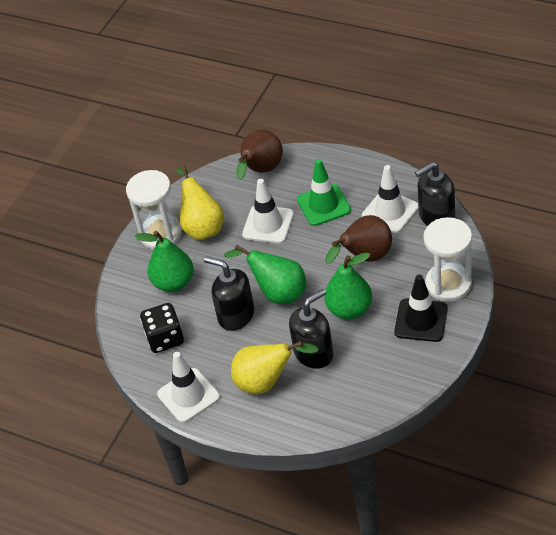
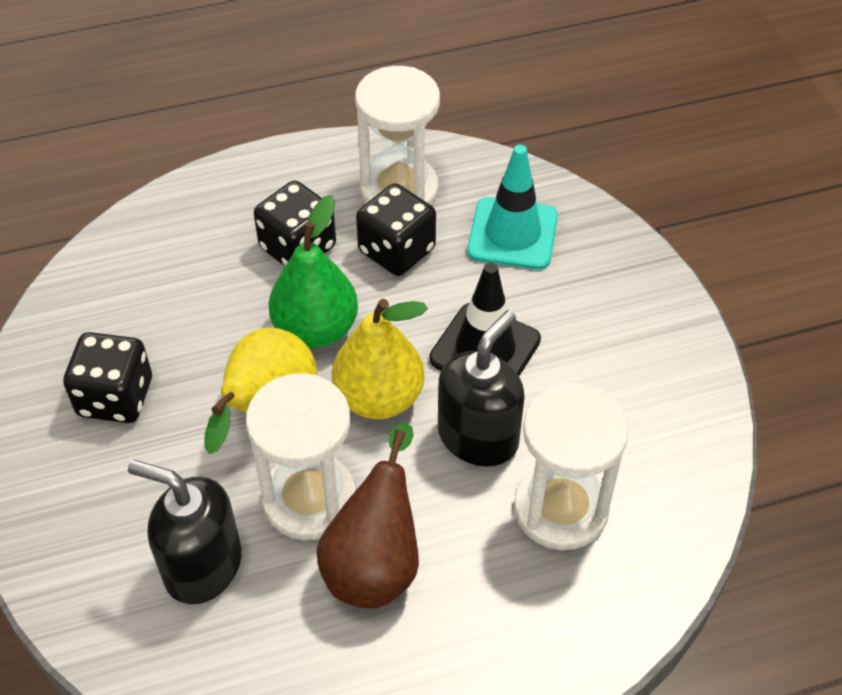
black dice: [140,303,184,353] = 1 -> [63,332,152,423] [254,180,336,266] [356,183,436,276] = 3
black soap dispenser: [204,257,254,331] [289,289,333,369] [415,162,455,226] = 3 -> [128,460,242,604] [438,310,525,467] = 2
brown pear: [236,129,283,180] [325,215,392,264] = 2 -> [316,423,419,609] = 1
green pear: [134,231,194,292] [224,245,306,304] [324,252,372,319] = 3 -> [269,195,358,348] = 1
green traffic cone: [297,159,351,226] = 1 -> none = 0
turquoise traffic cone: none = 0 -> [467,145,558,270] = 1
white hourglass: [126,170,182,250] [423,217,472,302] = 2 -> [246,373,356,540] [355,66,440,205] [514,383,629,550] = 3
white traffic cone: [157,352,220,423] [242,179,294,243] [362,165,419,233] = 3 -> none = 0

